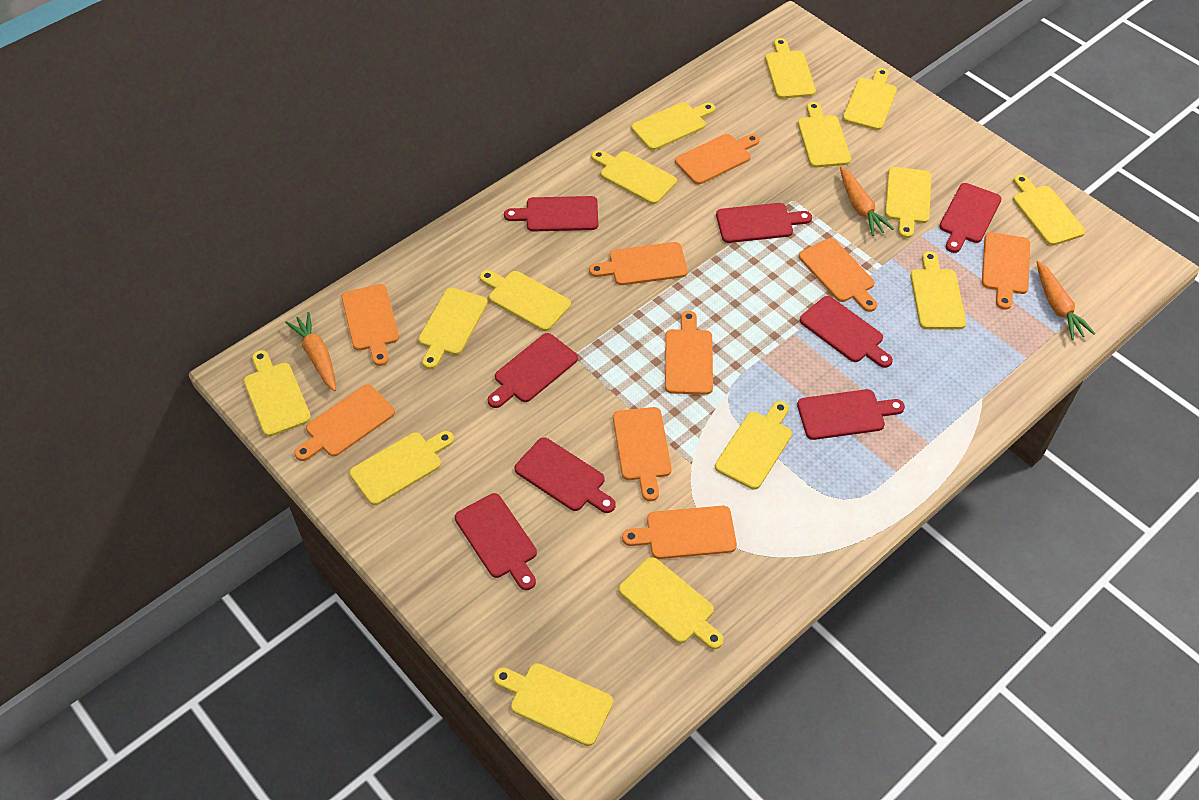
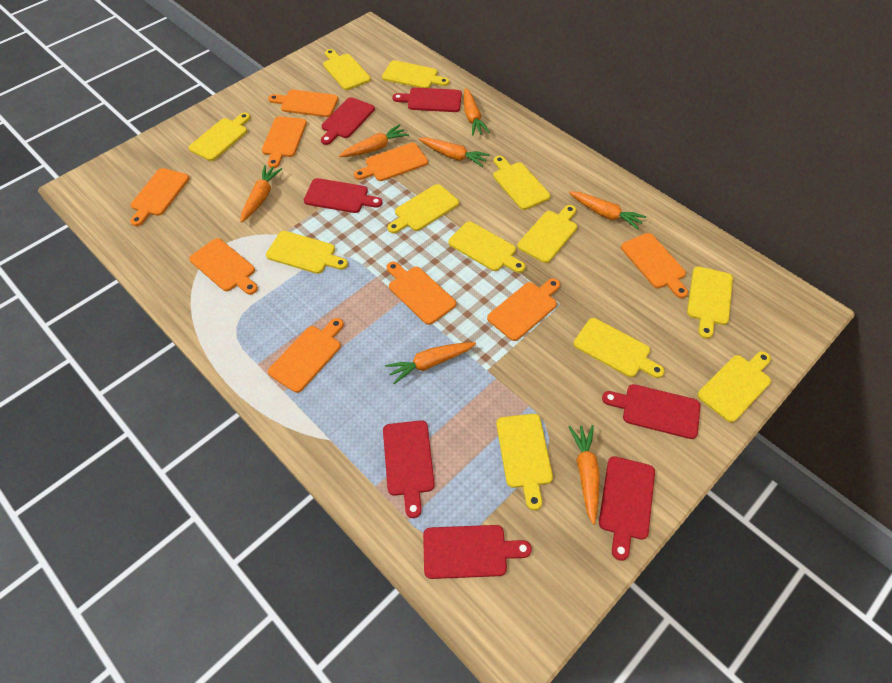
orange carrot: [285,312,336,391] [840,167,894,236] [1037,261,1095,340] = 3 -> [241,165,282,223] [339,124,409,157] [385,342,476,384] [419,137,490,167] [464,88,490,136] [568,425,600,525] [569,191,646,230] = 7
red cutting board: [455,493,537,590] [488,333,578,408] [504,196,598,231] [514,437,616,513] [716,203,812,243] [797,389,905,440] [800,296,893,368] [939,183,1002,253] = 8 -> [304,178,382,213] [321,97,375,145] [383,420,435,518] [392,87,462,112] [423,525,532,579] [599,456,655,561] [602,384,700,439] = 7
yellow cutting board: [244,350,311,437] [349,431,454,505] [418,288,488,369] [480,270,571,331] [493,663,613,746] [591,150,677,204] [619,557,724,649] [631,102,715,150] [715,401,792,489] [765,38,816,99] [798,102,851,168] [843,68,897,130] [885,167,931,238] [911,251,966,329] [1013,174,1085,246] = 15 -> [188,113,251,161] [266,231,348,274] [323,49,371,90] [382,60,449,88] [387,184,459,233] [448,221,525,273] [493,156,550,210] [496,414,553,510] [517,205,577,263] [573,318,665,378] [687,266,733,339] [697,351,771,423] = 12

